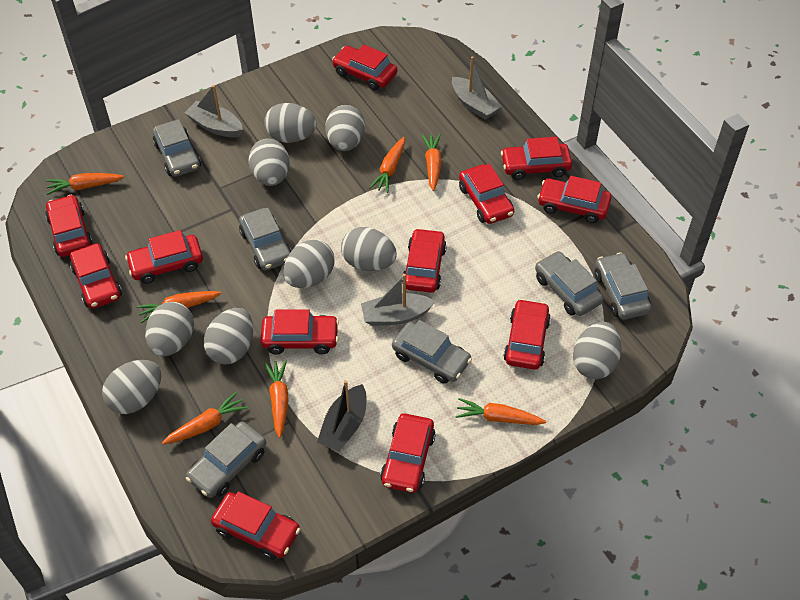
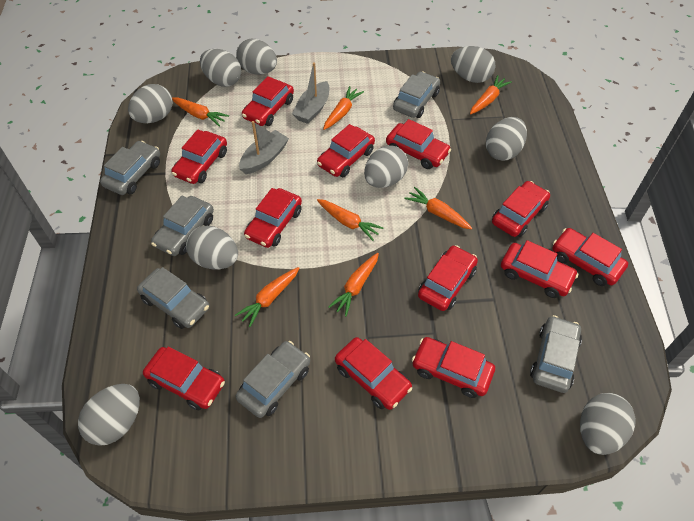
black boat: [317,380,367,451] = 1 -> none = 0
grey boat: [184,85,243,137] [361,274,435,326] [452,56,502,120] = 3 -> [239,121,289,174] [292,62,330,124] = 2

